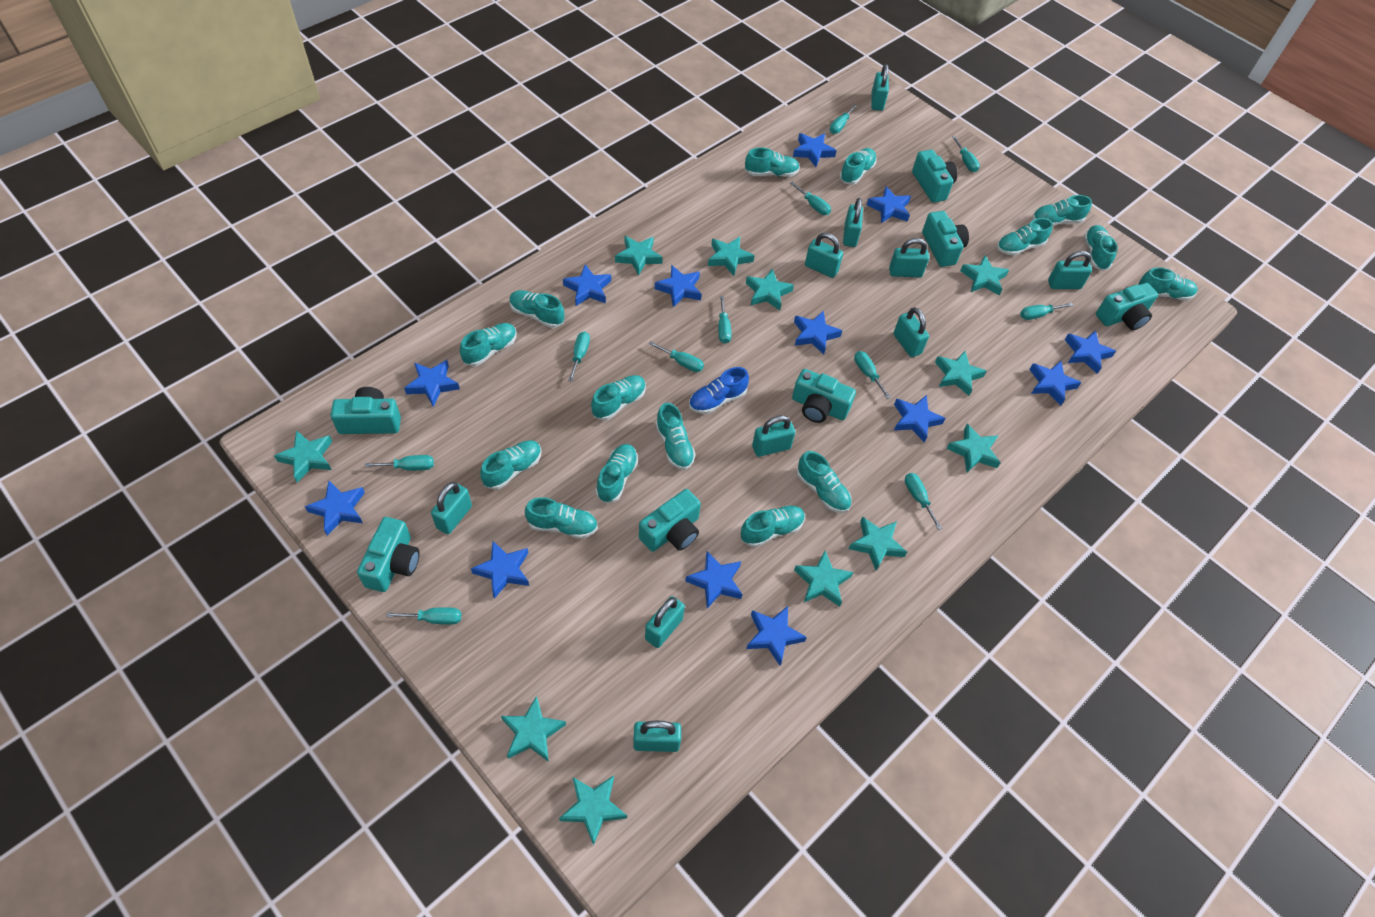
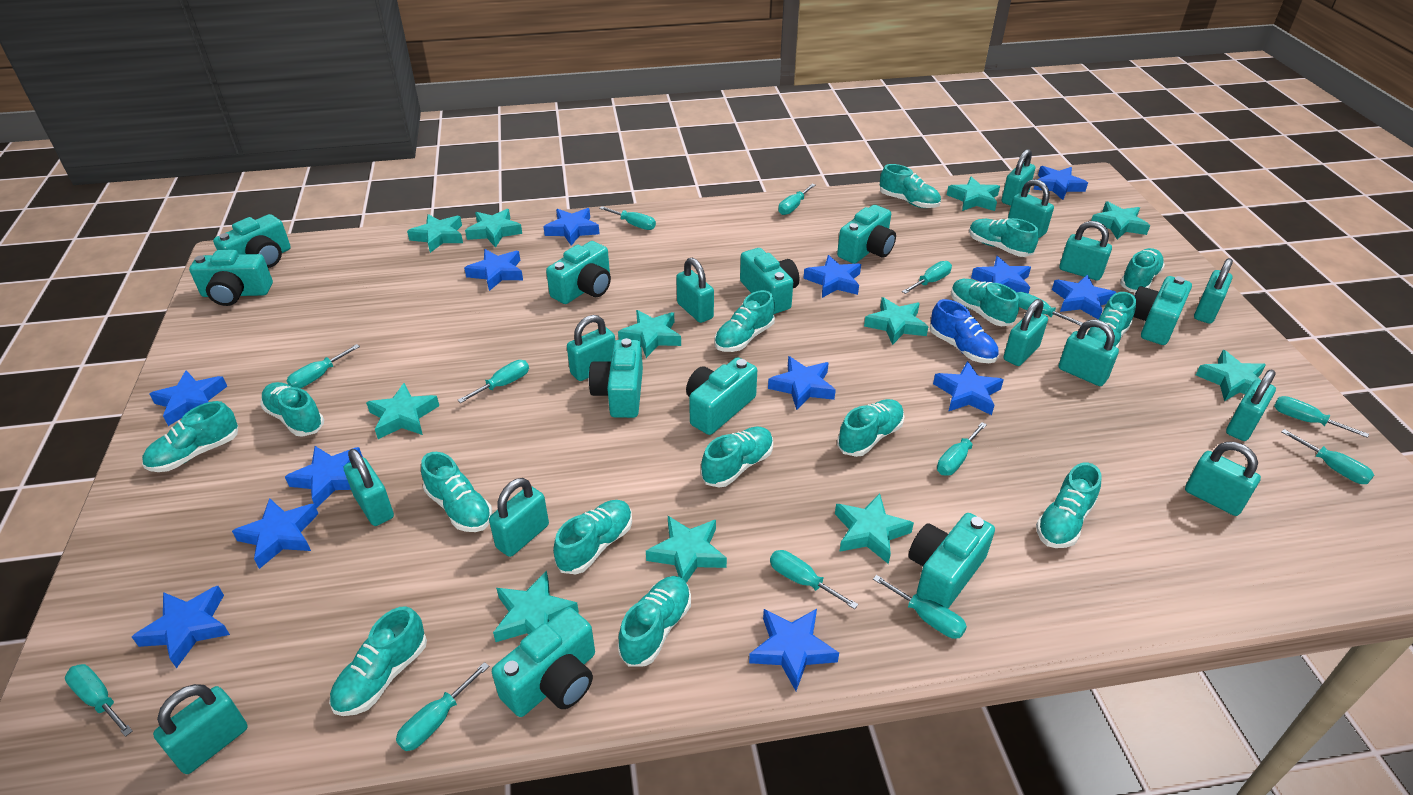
turquoise camera: [331,387,401,434] [357,517,419,592] [639,489,701,552] [792,369,856,423] [912,150,958,203] [922,211,969,267] [1096,283,1158,330] = 7 -> [189,250,273,306] [213,214,291,268] [492,607,595,717] [546,241,611,304] [589,338,643,418] [686,357,757,435] [740,248,799,314] [837,205,896,264] [908,513,995,608] [1133,276,1192,345] = 10
turquoise padlock: [431,482,472,534] [633,721,681,752] [645,596,685,648] [752,415,795,457] [805,233,843,278] [843,198,863,247] [872,64,889,111] [889,238,929,277] [893,307,929,357] [1048,251,1092,289] = 10 -> [153,684,248,774] [344,449,394,526] [489,478,549,557] [567,315,615,381] [676,258,714,323] [1001,149,1035,206] [1003,299,1048,366] [1008,179,1054,238] [1059,221,1112,280] [1059,319,1119,386] [1185,442,1261,516] [1194,258,1233,324] [1226,369,1276,441] = 13
turquoise screwdriver: [365,455,434,471] [386,607,461,625] [568,332,590,382] [649,341,704,372] [718,296,732,344] [790,182,831,215] [830,104,857,134] [854,351,891,399] [905,473,942,530] [952,136,980,172] [1020,303,1074,320] = 11 -> [65,664,133,737] [287,344,360,388] [396,662,489,751] [457,360,529,403] [599,206,656,230] [770,550,858,609] [778,184,815,215] [873,575,967,639] [902,261,952,294] [937,422,987,475] [1017,292,1083,326] [1274,396,1369,438] [1281,429,1374,484] = 13

